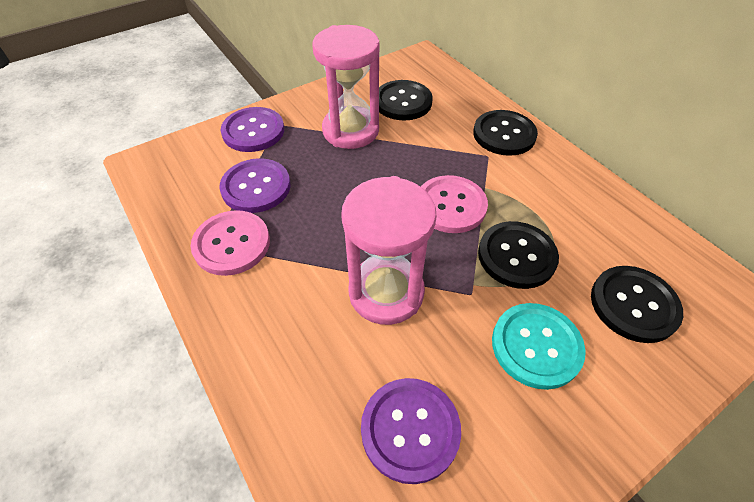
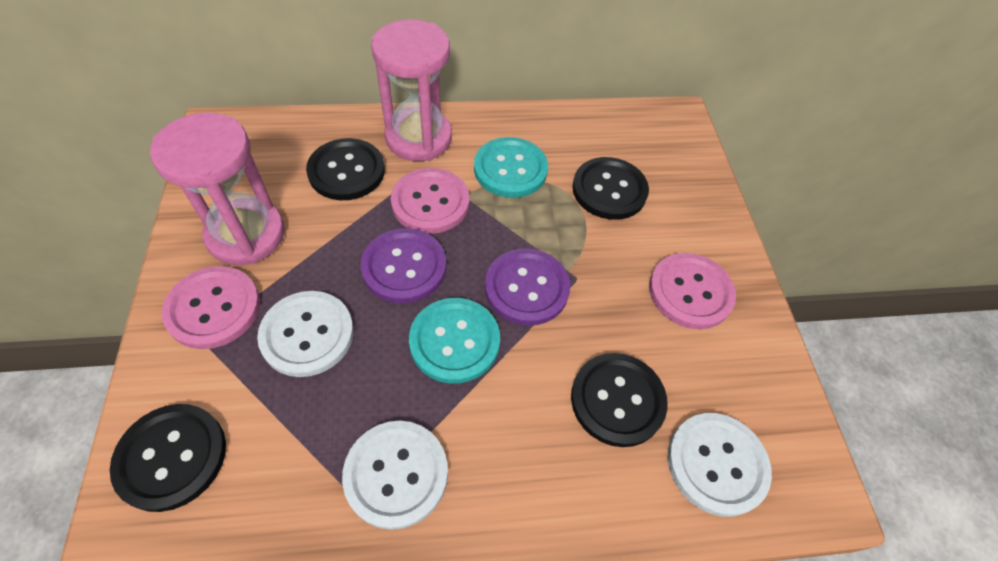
pink button: [190,210,270,276] [421,175,488,233] = 2 -> [162,266,260,349] [391,168,469,234] [649,253,736,329] = 3
purple button: [219,158,291,213] [221,107,284,152] [361,378,461,484] = 3 -> [361,228,446,303] [485,248,570,326] = 2
turquoise button: [492,303,586,390] = 1 -> [409,298,500,384] [474,137,548,198] = 2
white button: none = 0 -> [257,291,354,377] [342,421,448,530] [668,413,772,517] = 3

